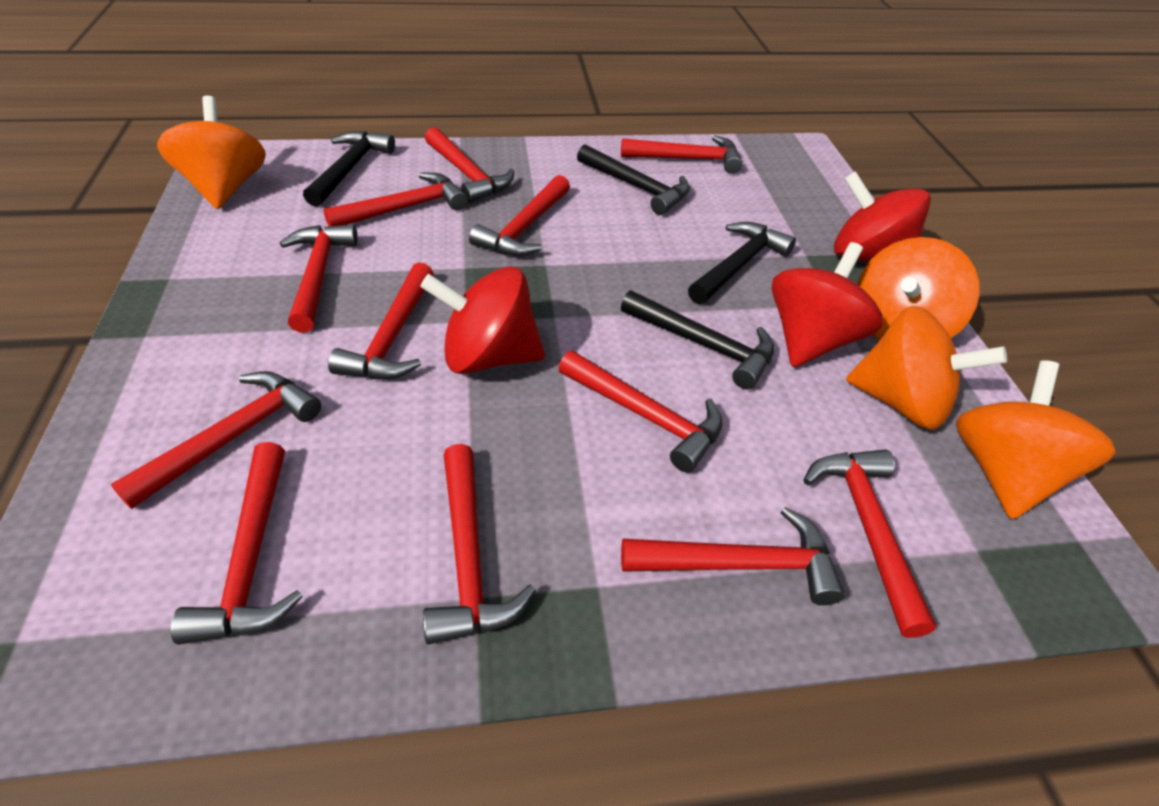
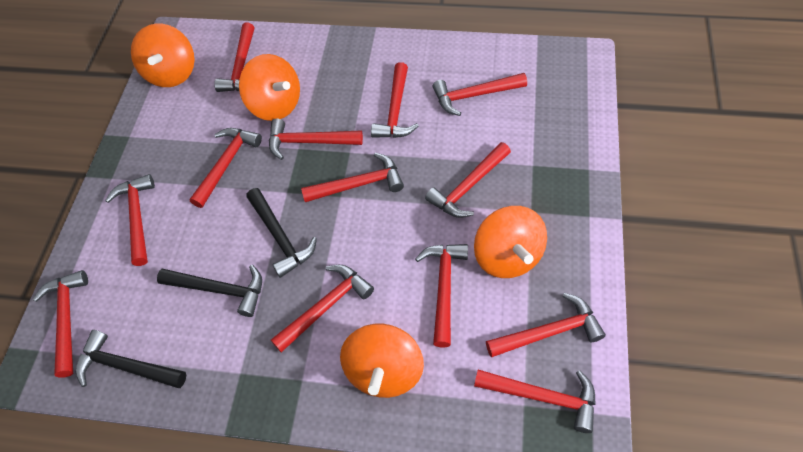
black hammer: [303,131,395,207] [577,144,690,215] [621,290,774,389] [688,222,796,304] = 4 -> [76,330,186,388] [157,265,262,317] [246,188,317,278] = 3
red hammer: [111,371,321,509] [171,442,303,645] [280,224,358,332] [323,172,468,226] [328,262,434,379] [423,444,536,645] [425,127,514,203] [469,175,570,256] [558,351,723,472] [621,135,743,174] [621,507,845,605] [803,449,936,638] = 12 -> [33,270,88,378] [105,174,155,266] [189,128,262,208] [214,23,254,92] [269,119,363,160] [271,265,374,352] [301,153,404,202] [371,62,419,138] [415,244,468,348] [425,142,511,218] [432,73,527,116] [474,370,596,433] [486,293,606,357] = 13
red spinning top: [420,267,545,374] [771,242,883,367] [834,171,931,263] = 3 -> none = 0

